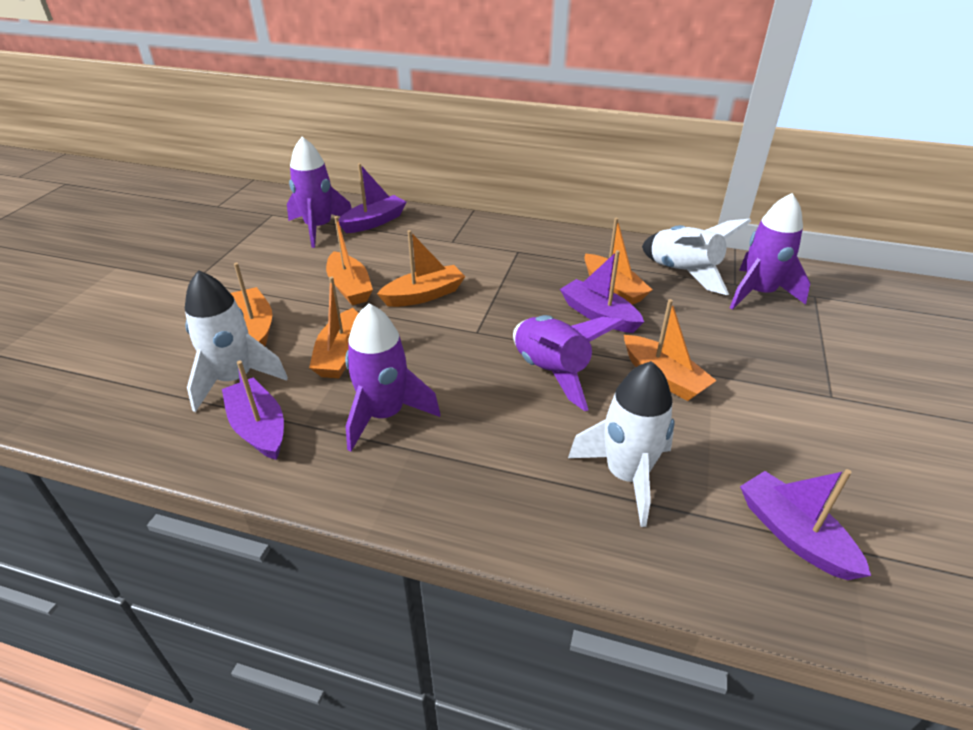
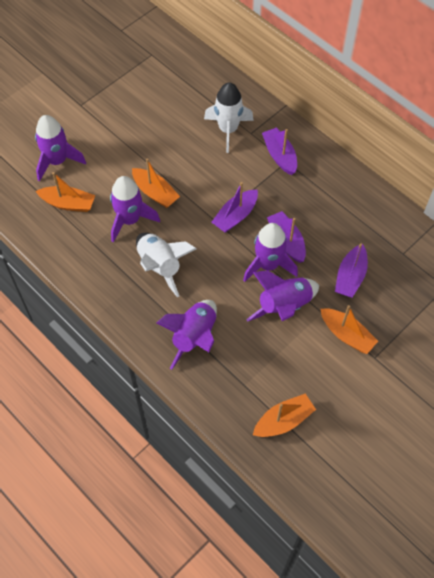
orange boat: [230,263,272,346] [309,277,359,378] [326,216,373,305] [377,230,465,307] [584,218,652,305] [624,299,717,401] = 6 -> [36,172,95,212] [132,158,180,208] [253,394,316,437] [320,305,378,354] = 4
purple rocket: [287,137,352,248] [345,304,440,452] [513,315,625,411] [730,193,810,310] = 4 -> [35,115,86,181] [110,176,160,243] [157,300,217,370] [243,223,298,282] [246,270,319,322] = 5
white rocket: [185,270,288,412] [568,361,675,527] [642,219,751,295] = 3 -> [136,233,196,297] [204,82,254,153] = 2

